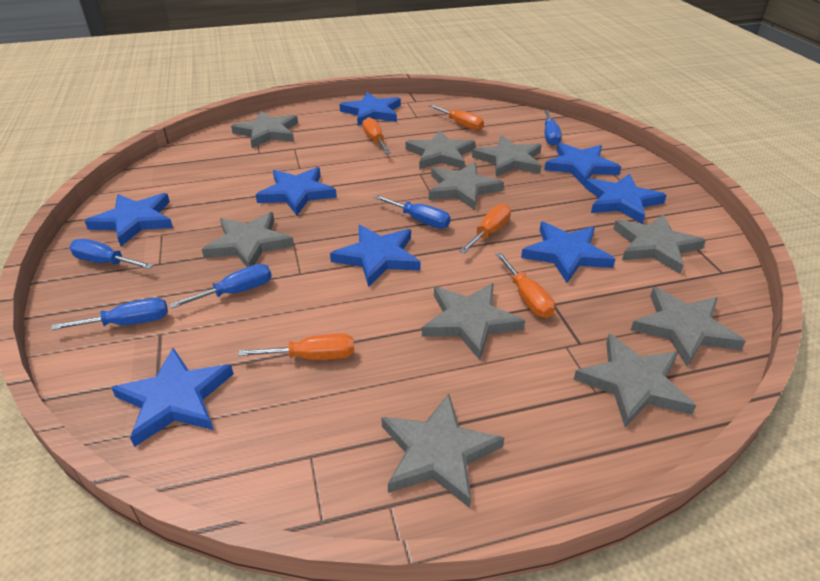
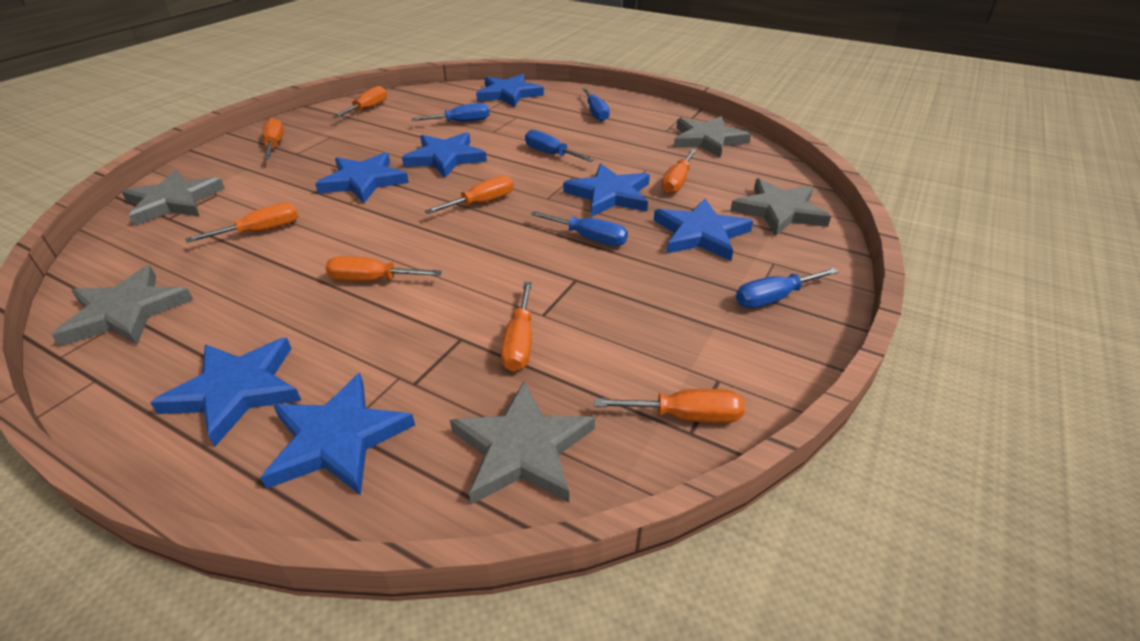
blue star: [85,193,173,246] [112,348,234,447] [256,167,337,215] [330,225,420,287] [339,92,401,126] [521,222,616,283] [544,143,621,186] [584,174,667,224] = 8 -> [150,337,301,446] [260,373,415,495] [315,152,409,203] [402,132,487,178] [476,74,544,107] [563,164,650,217] [654,198,753,261] = 7
grey star: [202,212,294,267] [231,111,298,148] [381,394,504,508] [405,130,475,169] [422,283,525,360] [429,162,504,210] [472,135,541,177] [573,334,696,428] [613,214,706,274] [631,287,746,367] = 10 -> [52,265,193,346] [122,170,225,226] [450,381,595,504] [674,116,751,158] [730,178,831,236] = 5
orange screwdriver: [238,333,354,360] [362,117,391,154] [429,105,484,131] [460,204,511,253] [495,253,555,318] = 5 -> [185,203,298,243] [263,118,284,159] [326,256,442,281] [333,86,387,118] [425,175,513,214] [501,282,532,372] [594,389,745,423] [661,149,697,194] = 8

